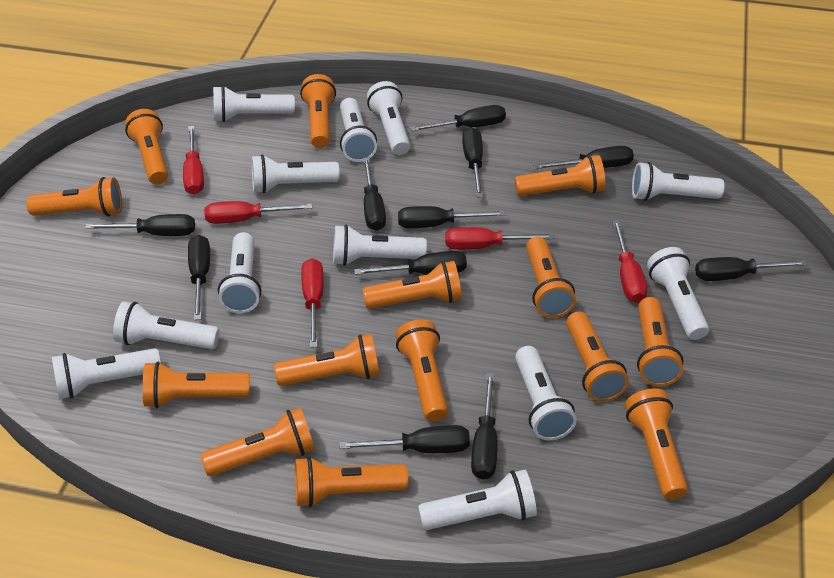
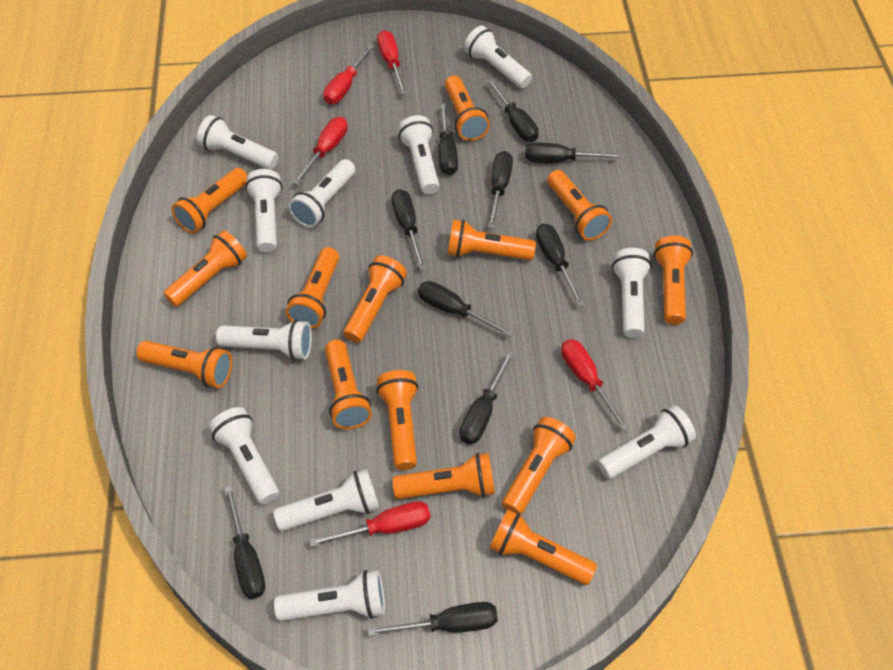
black screwdriver: [85,214,195,236] [188,235,210,320] [340,425,470,453] [354,251,467,275] [363,157,386,231] [398,206,505,228] [410,105,506,131] [462,127,483,197] [471,373,498,480] [533,146,634,169] [695,257,808,281] = 11 -> [224,485,265,599] [368,602,498,636] [392,189,426,270] [418,281,514,337] [439,103,458,175] [460,351,514,444] [487,78,539,142] [488,151,513,229] [525,143,622,163] [536,224,585,306] = 10
white flashlight: [52,348,161,399] [113,302,219,349] [213,86,295,122] [218,232,261,313] [252,154,340,193] [333,225,427,266] [340,98,377,162] [367,81,410,155] [418,470,537,530] [515,346,577,440] [632,162,725,201] [647,247,709,340] = 12 -> [197,115,278,170] [209,407,279,505] [216,319,312,360] [245,169,283,253] [273,469,379,531] [274,570,385,621] [288,159,355,228] [398,115,439,194] [464,26,532,88] [598,405,696,479] [612,248,651,338] = 11

